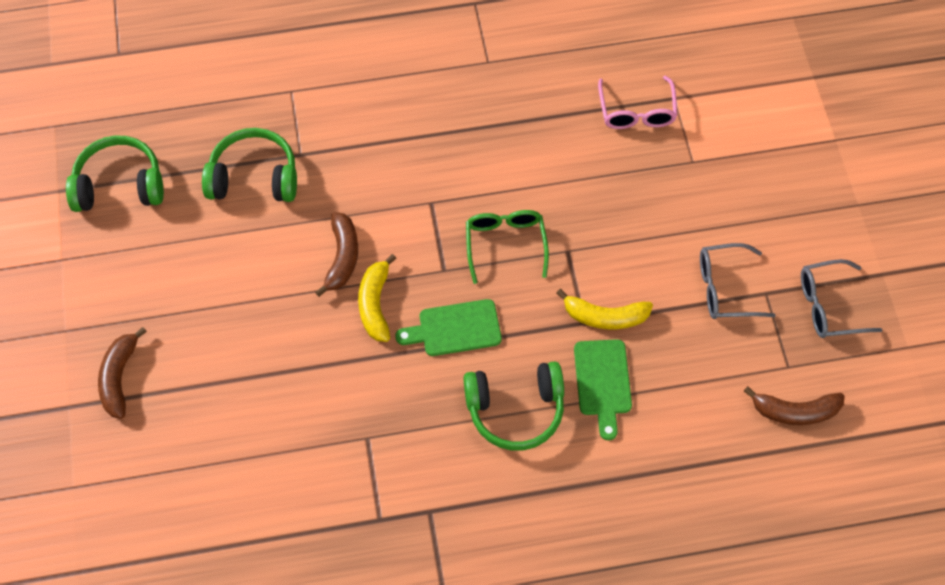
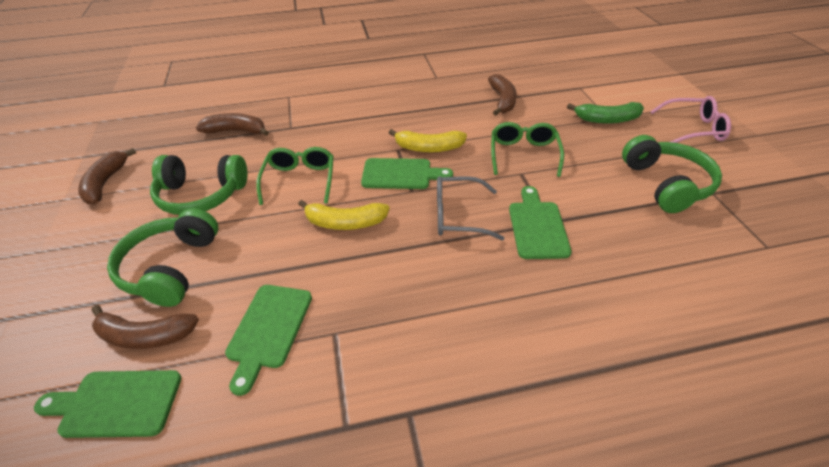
brown banana: [98,327,147,419] [315,212,358,297] [744,386,845,425] = 3 -> [78,148,136,205] [92,305,199,349] [196,113,269,136] [488,74,517,116] = 4
green banana: none = 0 -> [567,102,644,124] = 1
green cutting board: [395,299,502,356] [574,339,632,440] = 2 -> [34,370,181,438] [225,285,312,396] [361,158,453,189] [509,186,572,259] = 4
green glasses: [466,210,549,284] = 1 -> [256,147,334,205] [491,122,564,177] = 2
grey glasses: [700,243,776,319] [801,259,883,338] = 2 -> [437,176,505,241] = 1

